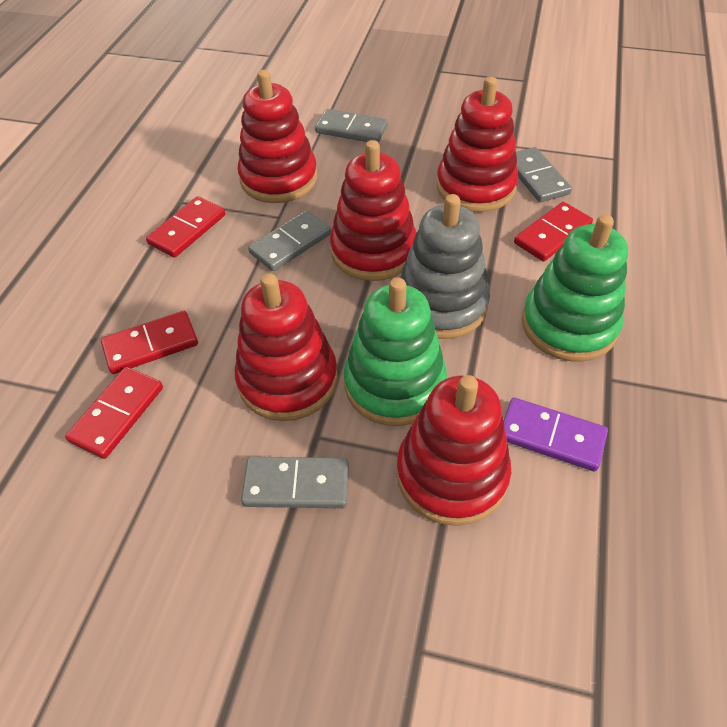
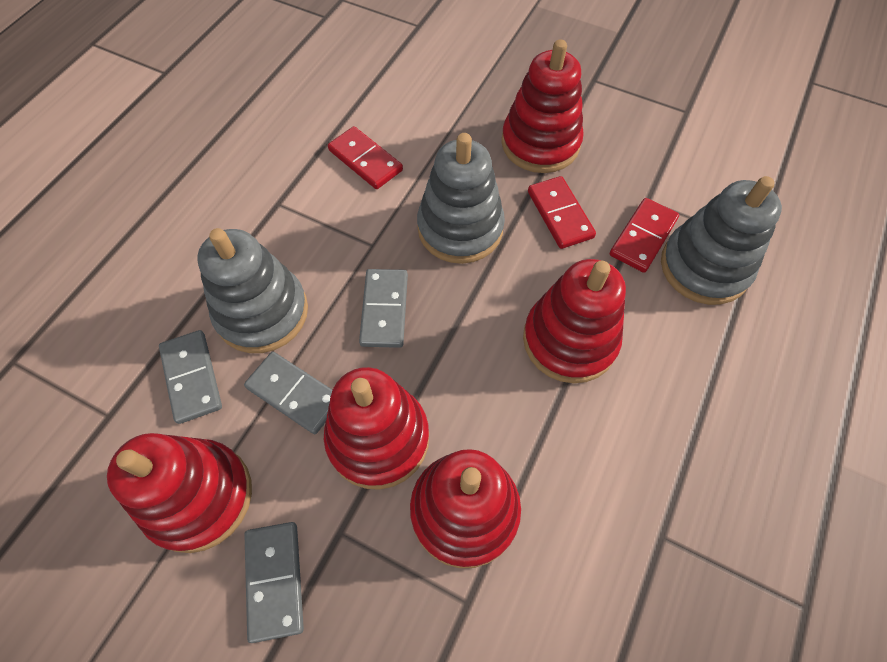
green stacking toy: [344,278,447,426] [522,214,628,361] = 2 -> none = 0
grey stacking toy: [399,194,490,339] = 1 -> [197,228,308,353] [417,133,505,264] [661,176,782,305] = 3
purple domino: [504,398,608,471] = 1 -> none = 0
red domino: [65,367,163,459] [101,311,198,374] [146,196,225,258] [514,202,593,262] = 4 -> [328,126,403,189] [528,176,596,249] [610,198,679,273] = 3

